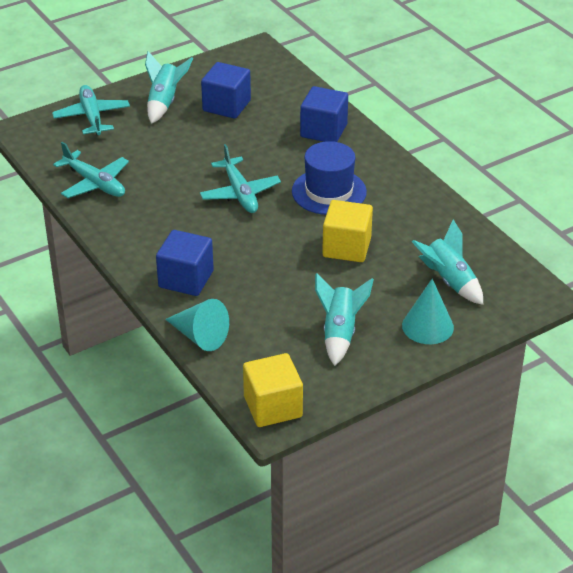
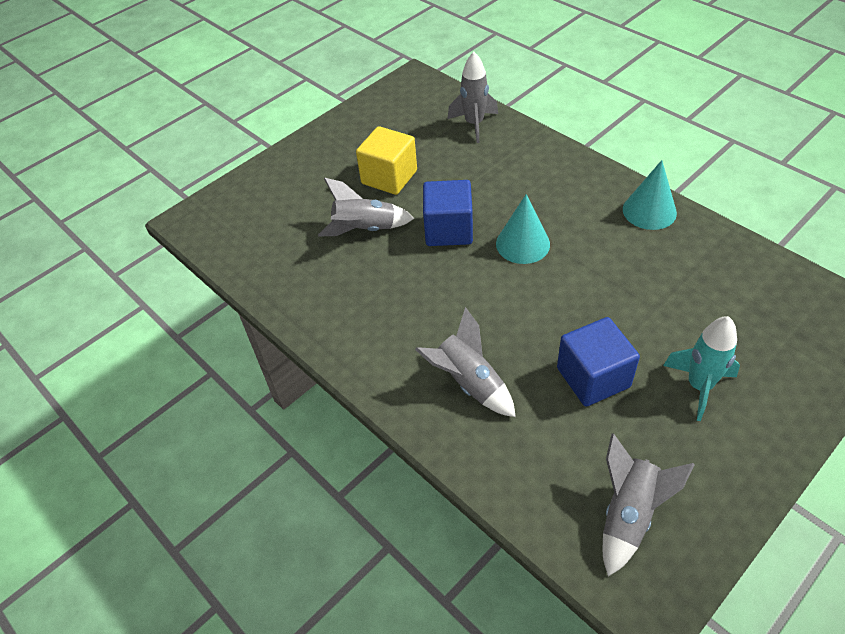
blue cube: [156,230,214,296] [201,62,251,119] [300,86,348,142] = 3 -> [423,180,473,246] [557,317,640,407] = 2
blue hat: [292,141,367,215] = 1 -> none = 0
grey rocket: none = 0 -> [318,178,414,237] [415,307,516,417] [448,52,498,143] [603,433,695,576] = 4
turquoise plane: [52,85,130,135] [53,142,129,198] [200,144,281,213] = 3 -> none = 0
turquoise rocket: [145,51,193,124] [315,273,374,366] [412,220,483,305] = 3 -> [663,316,740,421] = 1
yellow cube: [243,353,303,427] [322,200,373,262] = 2 -> [356,126,417,195] = 1

